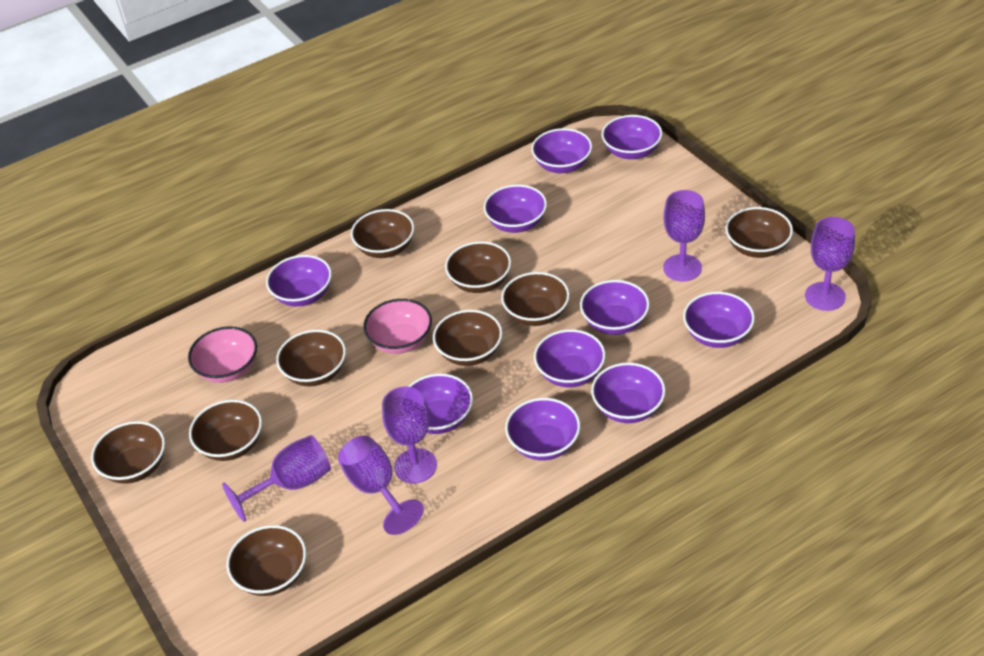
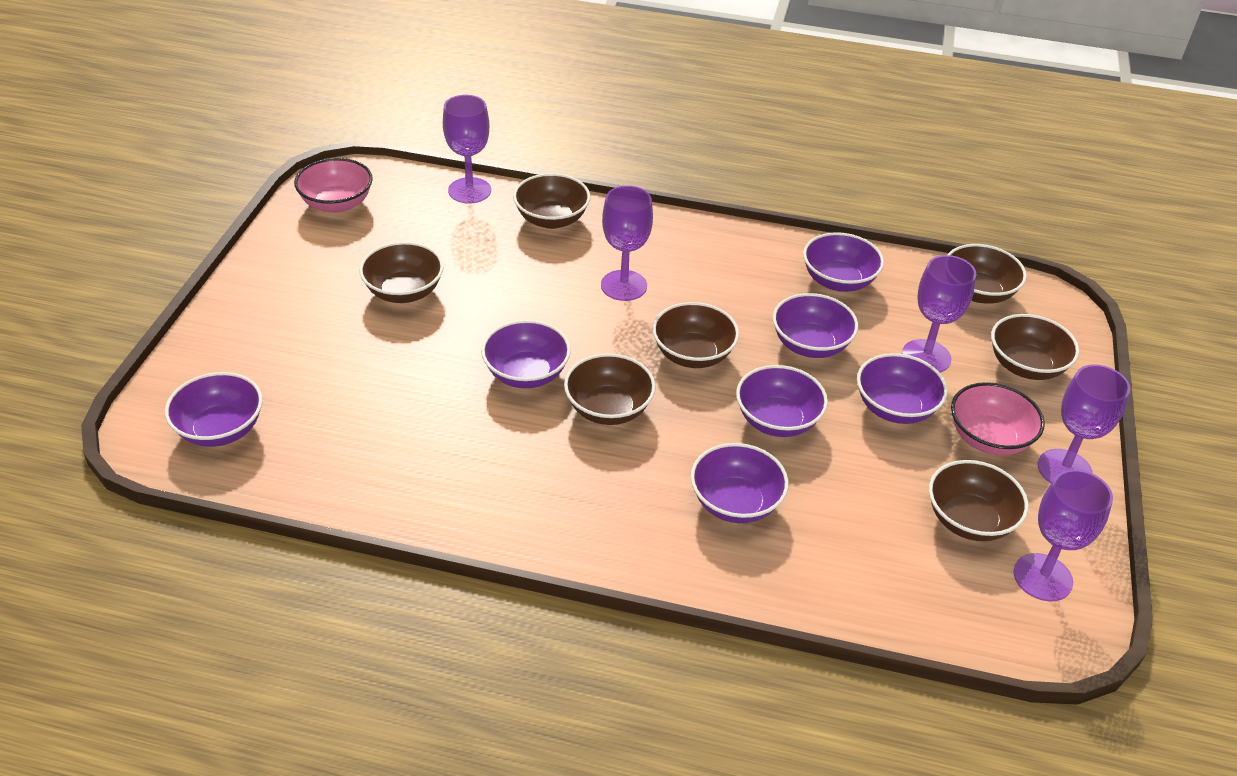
brown bowl: [91,421,165,484] [189,400,262,461] [226,525,307,596] [276,330,346,386] [351,209,415,258] [433,310,503,366] [445,241,511,293] [501,272,570,326] [725,207,793,258] = 9 -> [359,242,444,303] [513,173,590,229] [564,353,656,425] [652,302,739,368] [929,460,1029,541] [948,244,1027,304] [991,314,1079,380] = 7
purple bowl: [266,255,332,307] [408,373,473,434] [483,184,547,233] [505,398,580,460] [531,128,592,173] [534,329,606,387] [580,280,650,335] [591,363,666,423] [601,115,663,159] [683,292,755,348] = 10 -> [165,372,263,447] [481,320,571,388] [690,443,789,523] [736,365,828,437] [773,293,858,358] [803,232,884,292] [857,353,948,424] = 7

